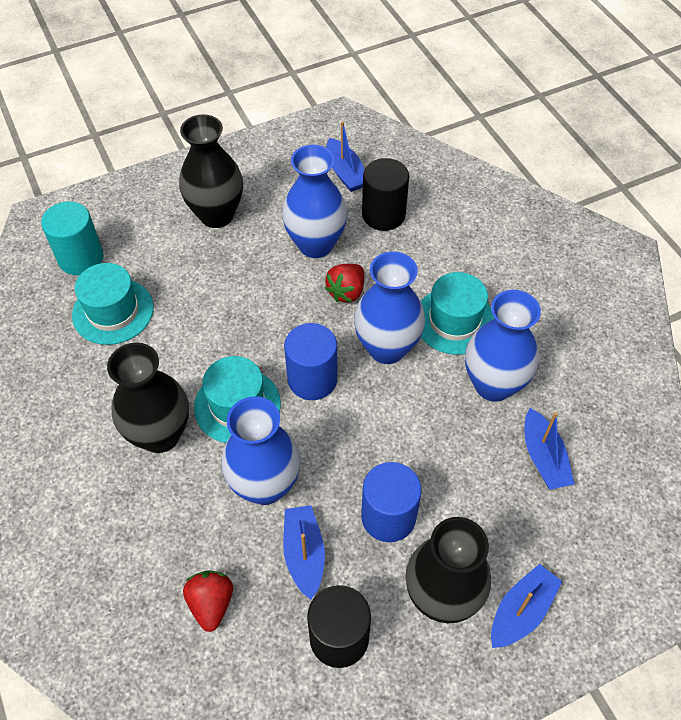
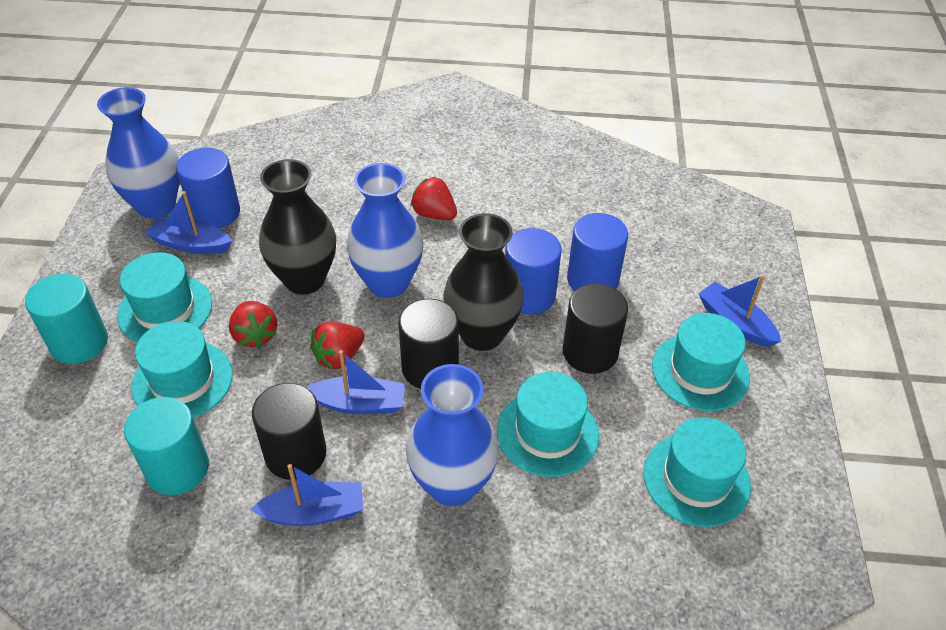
black cylinder: [307,585,371,668] [362,158,409,231] = 2 -> [252,383,327,480] [398,299,459,389] [563,284,628,374] = 3
black vase: [107,343,189,453] [179,114,243,228] [406,517,491,623] = 3 -> [259,159,336,294] [444,213,524,351] = 2
blue cylinder: [284,323,337,400] [361,462,422,542] = 2 -> [176,148,240,228] [505,228,562,315] [567,213,628,291] = 3
blue vase: [221,396,301,505] [282,145,347,258] [354,251,425,364] [465,290,541,402] = 4 -> [97,87,180,219] [347,163,423,298] [406,364,498,506] = 3
red strawberry: [183,570,233,632] [325,264,364,303] = 2 -> [229,301,277,348] [310,322,365,369] [411,176,457,220] = 3
turquoise cylinder: [41,201,104,275] = 1 -> [25,274,108,364] [124,397,209,495] = 2
turquoise hat: [72,263,153,345] [194,356,281,443] [420,272,495,355] = 3 -> [117,252,212,342] [131,321,233,418] [497,372,599,477] [644,417,751,527] [652,313,750,411] = 5

